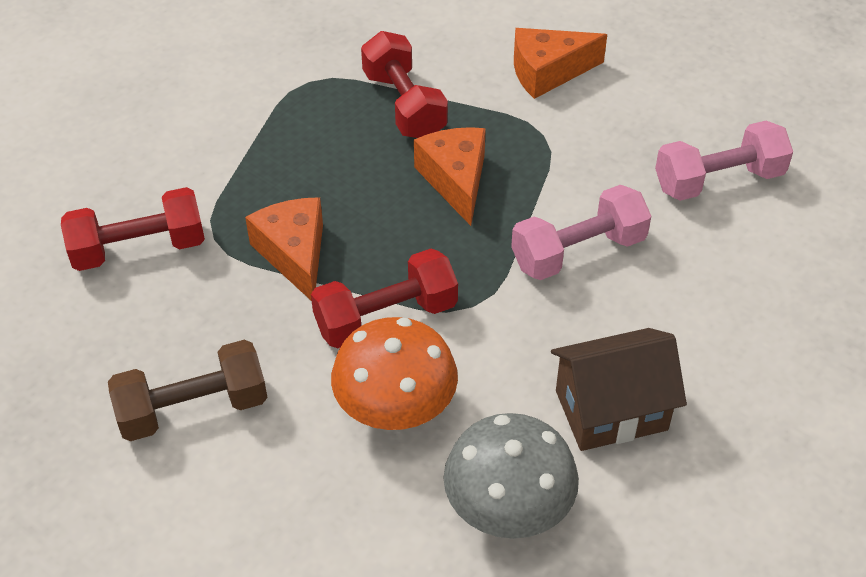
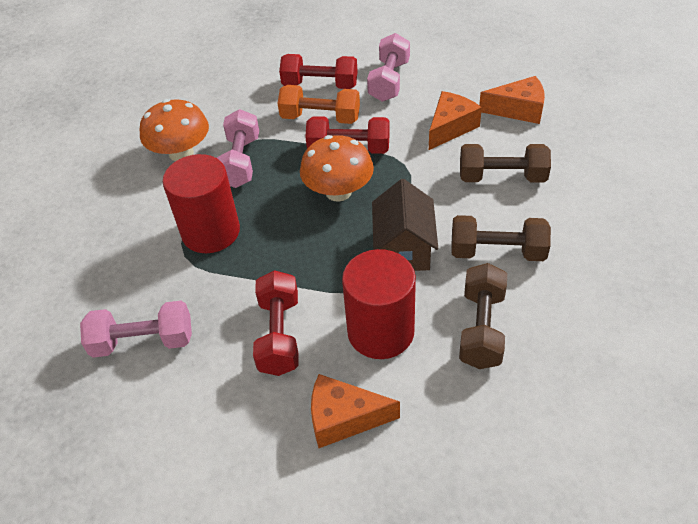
brown dumbbell: [108,340,268,441] = 1 -> [451,215,551,261] [459,263,507,369] [460,144,551,183] = 3
grey mushroom: [443,413,579,539] = 1 -> none = 0
orange dumbbell: none = 0 -> [277,85,360,124] = 1
orange mushroom: [331,317,458,430] = 1 -> [139,99,209,161] [300,135,374,202] = 2
pink dumbbell: [511,185,651,280] [655,121,793,201] = 2 -> [80,301,192,358] [217,109,259,188] [367,33,410,102] = 3
red cylinder: none = 0 -> [163,154,240,253] [342,249,416,359] = 2

